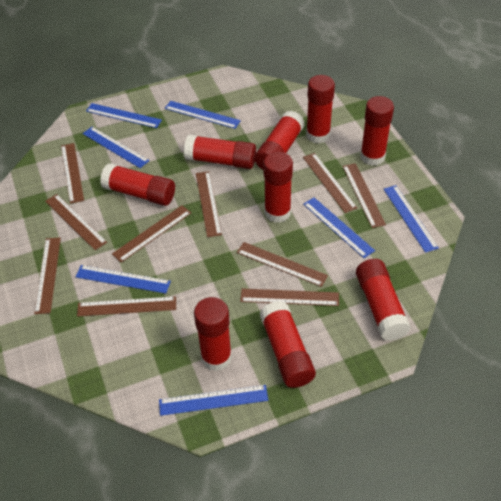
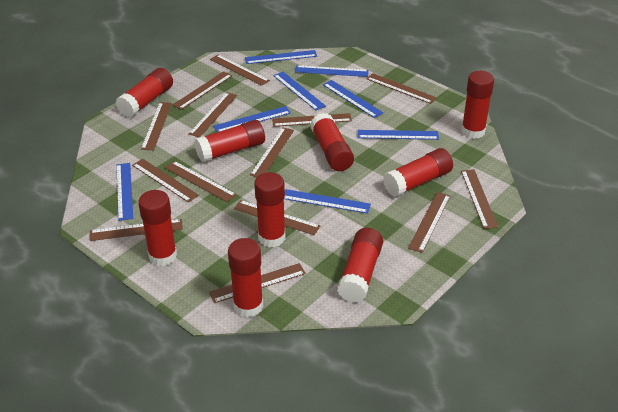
blue ruler: [76,265,171,294] [83,127,149,168] [86,103,162,128] [159,385,268,416] [165,101,241,129] [303,198,375,258] [384,185,439,253] = 7 -> [116,163,133,221] [213,106,291,132] [245,50,317,64] [273,72,326,110] [284,189,371,214] [295,65,369,77] [323,80,383,118] [358,130,439,140] = 8
brown ruler: [34,238,61,314] [45,194,107,250] [61,143,84,204] [77,296,176,316] [112,205,191,262] [196,171,222,237] [237,242,328,287] [240,289,339,306] [303,153,357,213] [343,163,386,228] = 10 -> [90,219,183,241] [132,159,199,202] [141,102,172,150] [165,161,237,202] [172,71,232,110] [189,92,238,137] [209,263,306,303] [210,54,270,86] [234,200,320,235] [250,127,294,177] [272,113,352,127] [366,73,437,104] [408,192,450,253] [461,170,498,229] = 14

